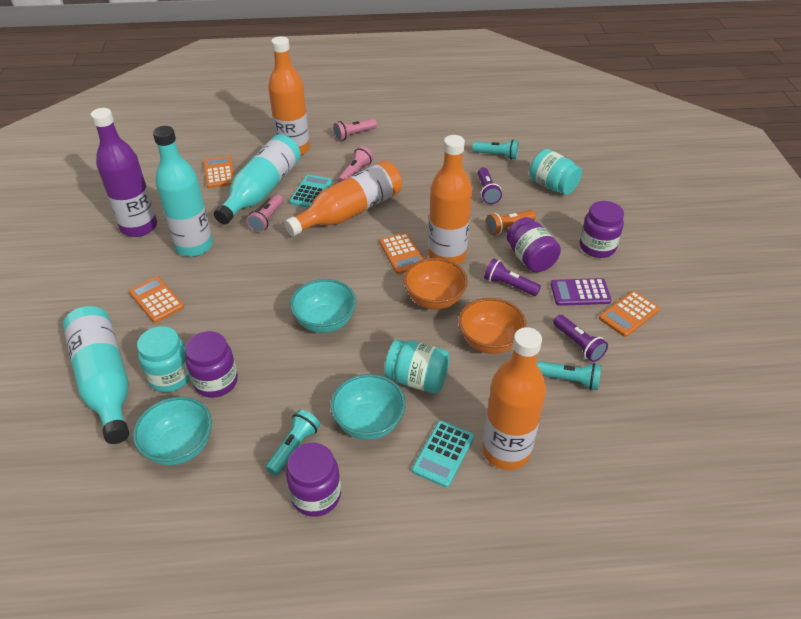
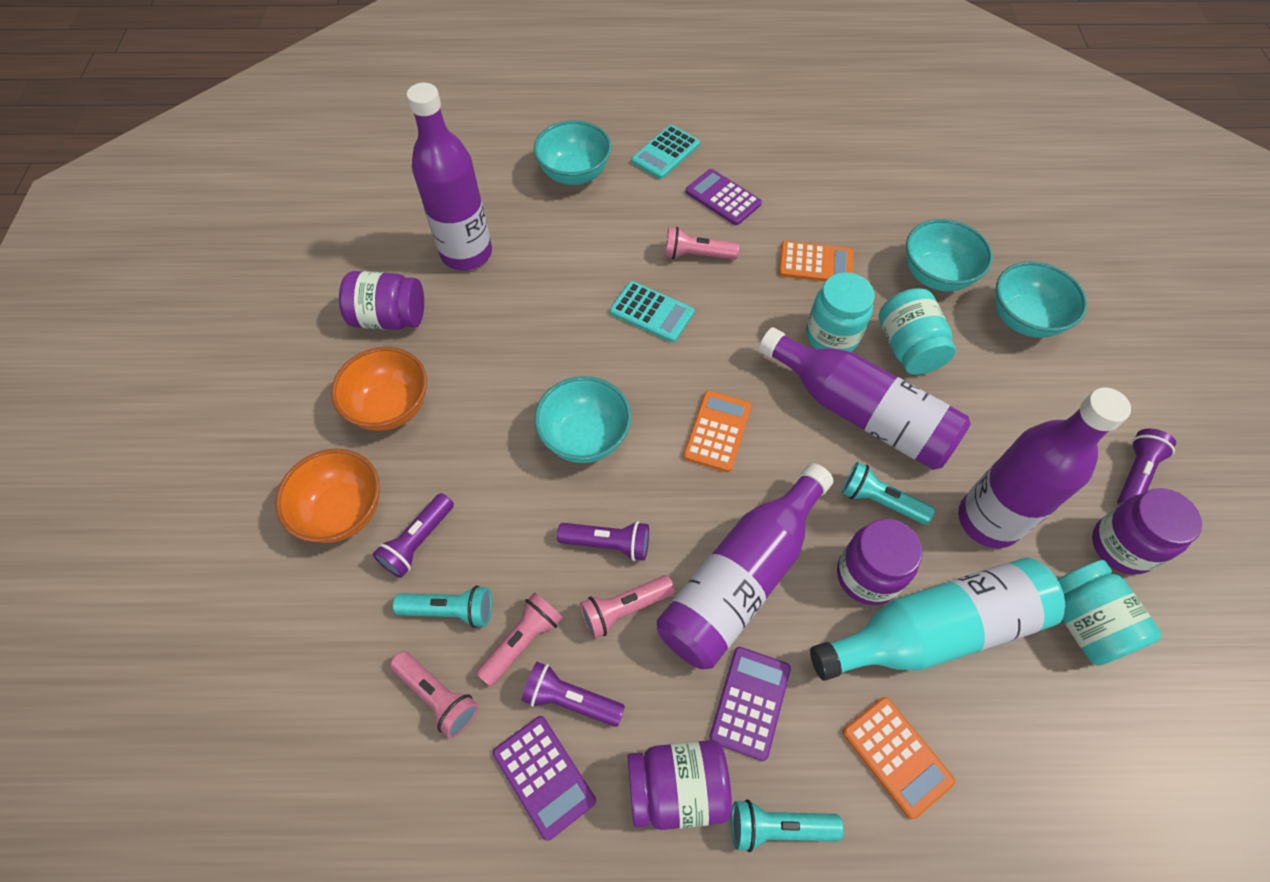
orange bottle: [268,36,310,155] [284,161,402,236] [428,135,472,264] [482,327,546,470] = 4 -> none = 0
orange calculator: [129,277,184,323] [203,156,234,188] [380,233,423,274] [599,291,660,337] = 4 -> [683,391,751,472] [779,241,854,282] [843,697,955,819] = 3
orange flashlight: [486,210,536,235] = 1 -> none = 0
pink flashlight: [246,194,283,233] [333,119,377,141] [338,146,373,182] = 3 -> [390,651,479,738] [476,592,563,686] [579,575,675,639] [665,227,739,260] = 4
purple bottle: [91,108,157,237] = 1 -> [407,83,492,270] [657,463,833,669] [759,327,971,470] [958,387,1131,548] = 4
purple calculator: [551,278,612,306] = 1 -> [493,716,596,841] [686,169,762,225] [709,647,791,761] = 3
purple flashlight: [478,168,502,204] [484,258,541,296] [553,315,608,362] = 3 -> [373,493,454,578] [521,662,625,727] [557,521,649,561] [1117,429,1176,505] = 4
turquoise bottle: [63,306,129,444] [153,126,213,257] [214,134,301,224] = 3 -> [810,558,1065,681] = 1
turquoise bowl: [133,397,212,465] [290,279,356,333] [330,374,406,440] = 3 -> [534,120,612,185] [534,376,631,463] [906,219,993,291] [995,261,1087,338] = 4

